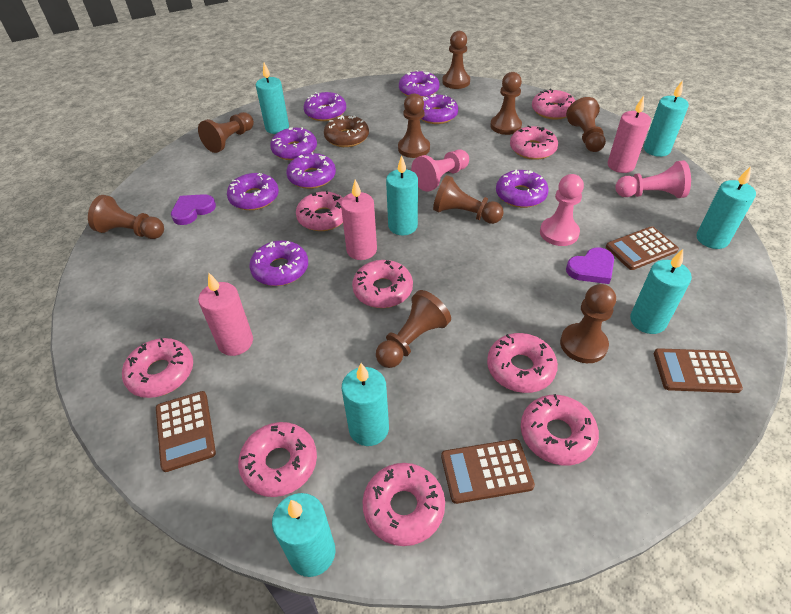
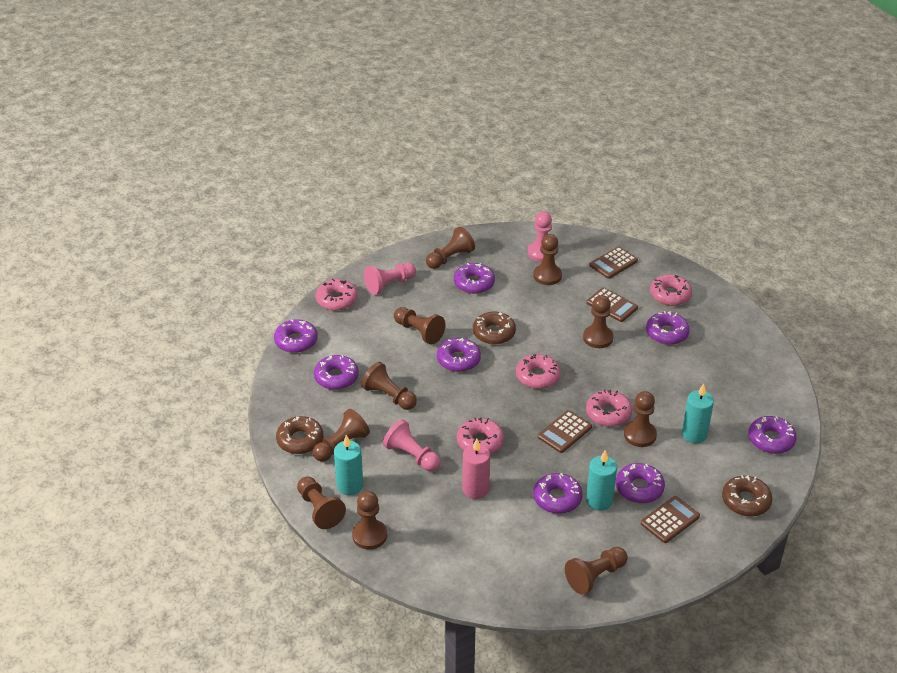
brown donut: [324,115,369,147] = 1 -> [276,416,323,454] [473,312,516,345] [722,475,772,517] = 3
brown pawn: [88,195,164,239] [198,112,254,153] [376,290,451,368] [398,93,430,158] [433,175,504,224] [442,31,470,89] [490,72,522,135] [560,284,616,363] [566,97,606,152] = 9 -> [297,476,346,529] [313,409,370,462] [352,491,387,550] [361,362,417,410] [394,307,445,344] [426,227,475,269] [533,234,562,285] [565,547,628,595] [583,295,613,348] [624,391,657,447] = 10
pink candle: [198,273,253,356] [341,180,377,260] [608,96,651,173] = 3 -> [463,439,490,499] = 1
pink donut: [122,338,193,398] [238,422,317,497] [296,191,343,231] [352,260,413,308] [362,463,445,546] [487,333,558,393] [510,125,558,160] [521,394,599,466] [532,89,575,120] = 9 -> [316,279,358,311] [457,418,504,454] [516,354,561,389] [586,390,633,427] [650,274,692,306] = 5
purple heart: [171,194,216,225] [566,247,614,284] = 2 -> none = 0
turquoise candle: [256,63,289,134] [272,493,335,577] [342,363,389,446] [386,155,418,235] [630,249,692,334] [644,80,689,157] [696,166,756,249] = 7 -> [334,435,363,495] [586,450,617,511] [682,384,714,443] = 3

